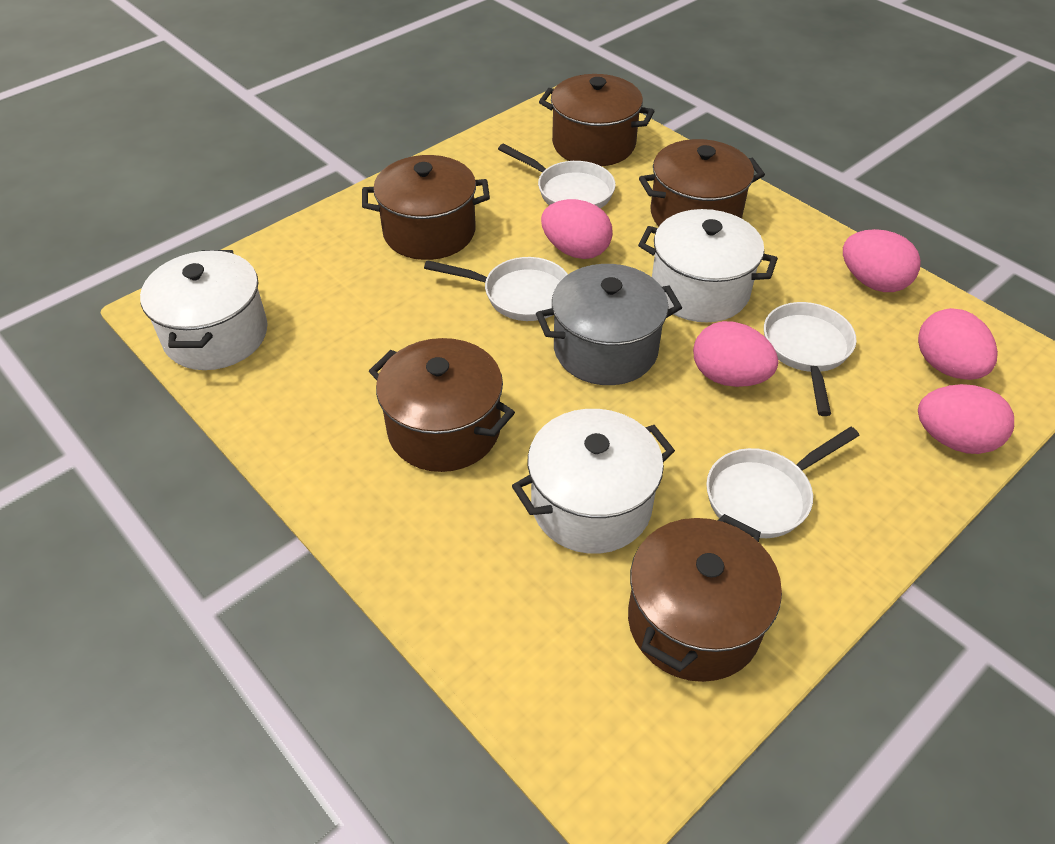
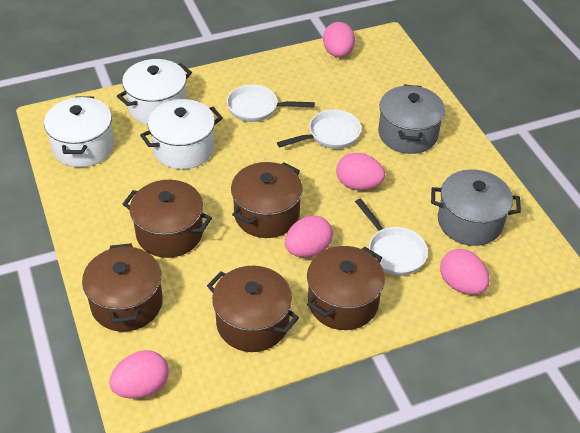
grey pot: [536,264,682,385] = 1 -> [378,84,445,154] [431,169,521,246] = 2
white pan: [424,257,568,321] [498,144,616,208] [706,427,859,538] [764,302,857,416] = 4 -> [227,84,315,122] [277,110,362,149] [355,198,428,276] = 3

